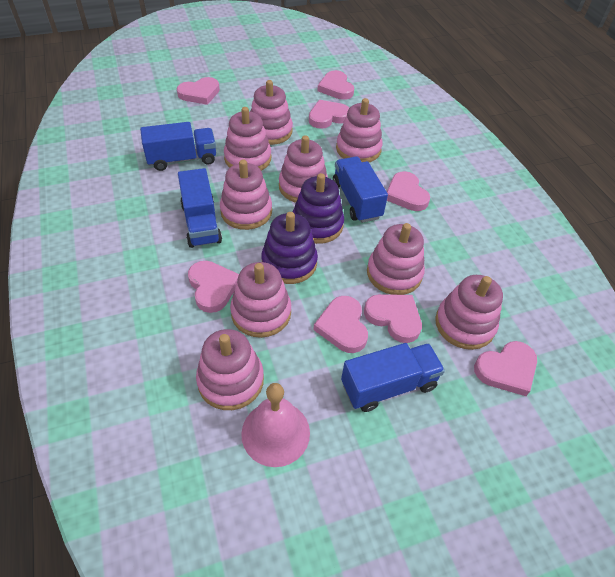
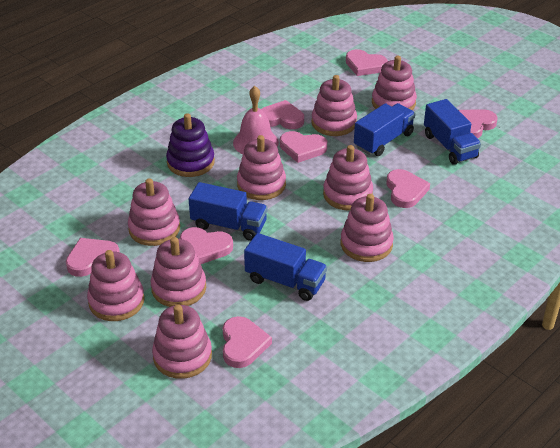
purple stacking toy: [261,212,318,284] [293,173,344,244] = 2 -> [166,113,215,177] = 1

